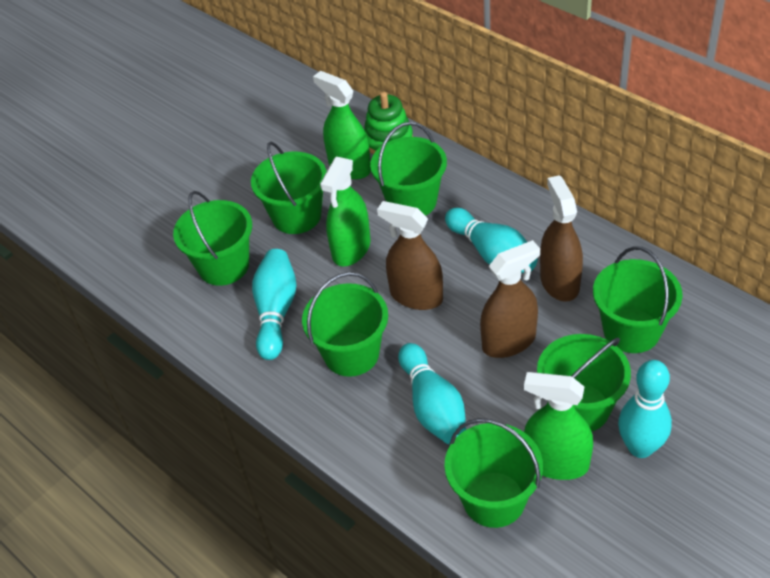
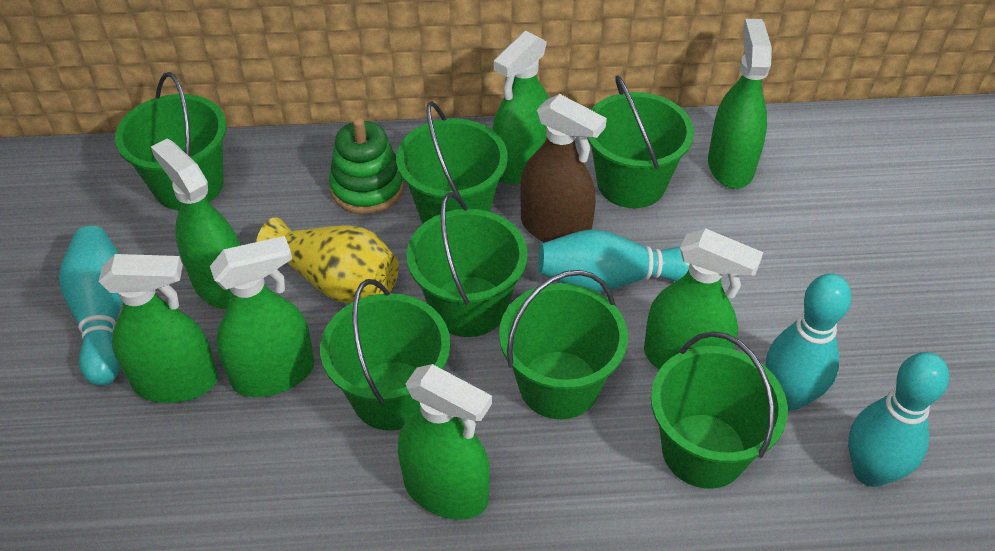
brown spray bottle: [377,201,443,310] [480,240,540,358] [540,175,583,302] = 3 -> [520,94,607,243] = 1
green spray bottle: [313,71,371,179] [320,157,371,266] [524,372,593,480] = 3 -> [98,254,218,403] [151,139,241,309] [210,236,314,397] [398,364,492,520] [493,31,549,185] [644,228,763,370] [708,19,772,189] = 7
yellow vase: none = 0 -> [256,217,399,304] = 1

